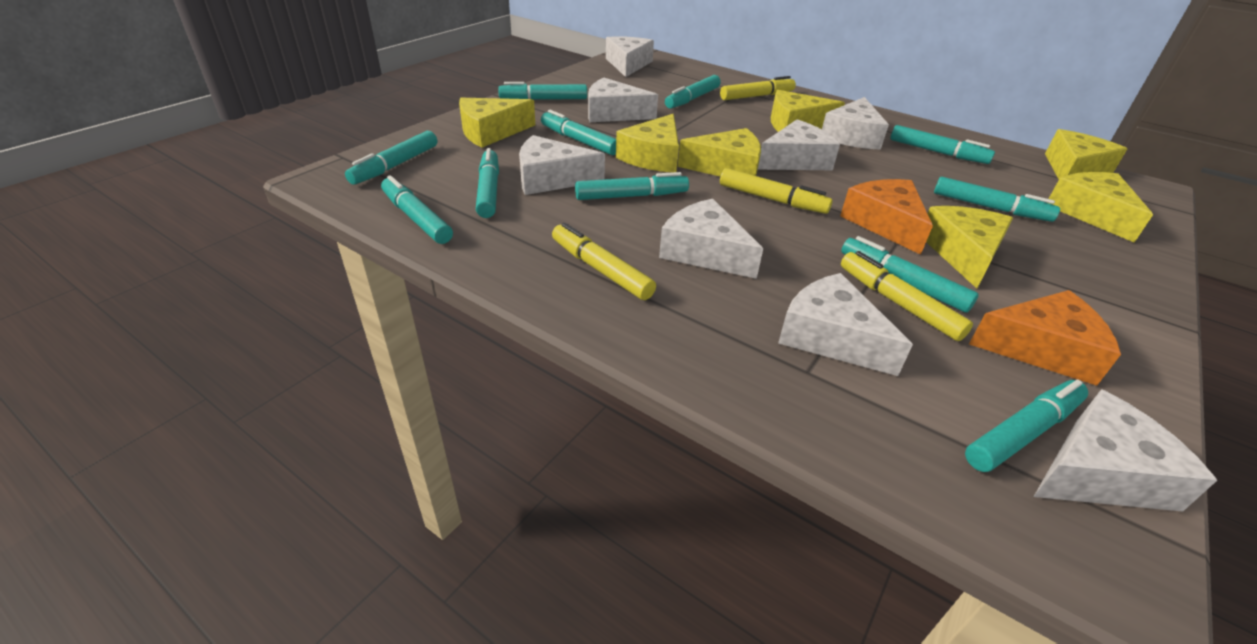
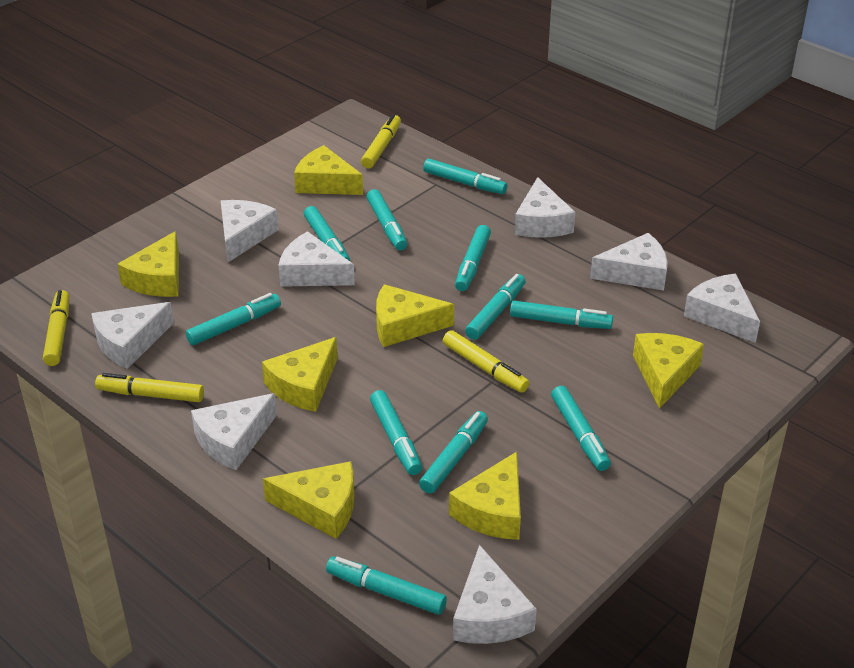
orange cheese: [840,179,933,255] [969,290,1121,386] = 2 -> none = 0

